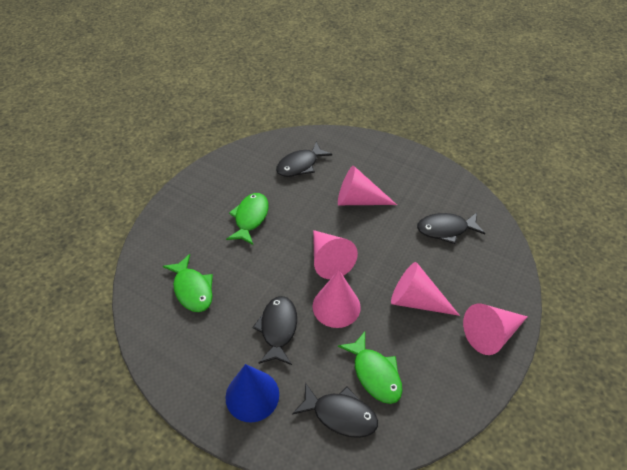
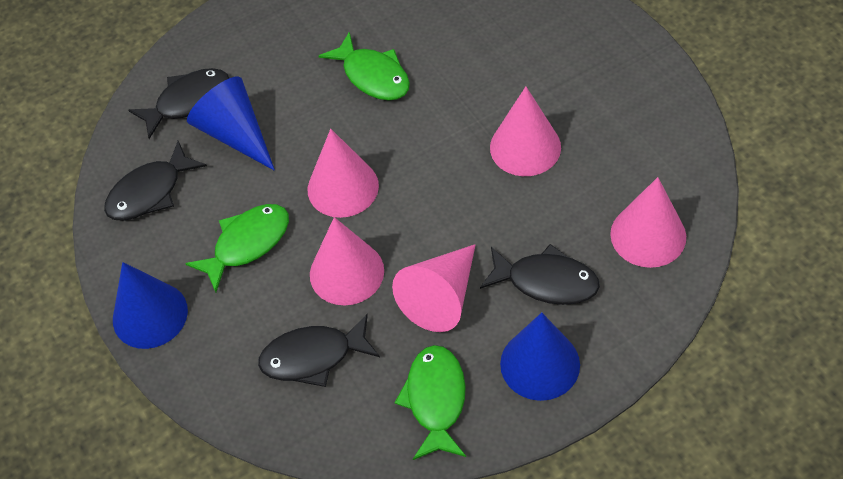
blue cone: [225,364,279,422] = 1 -> [113,262,188,349] [187,76,275,171] [500,312,580,401] = 3

